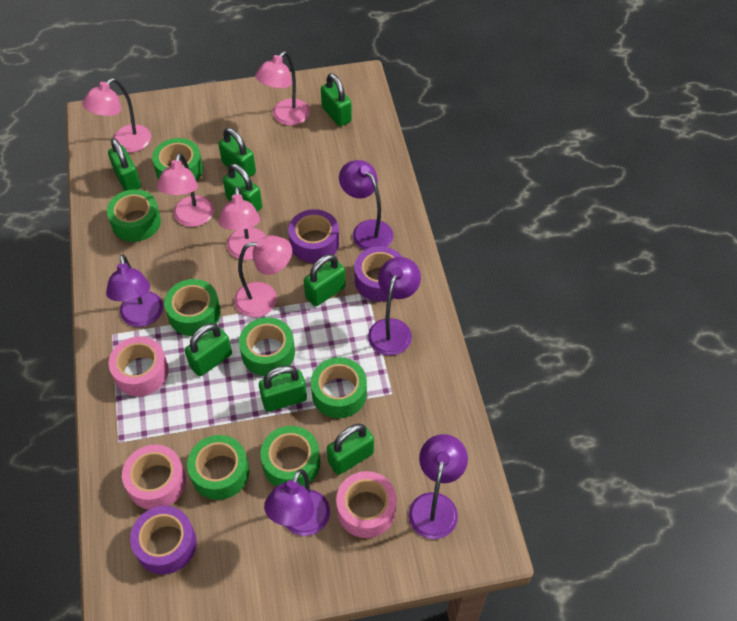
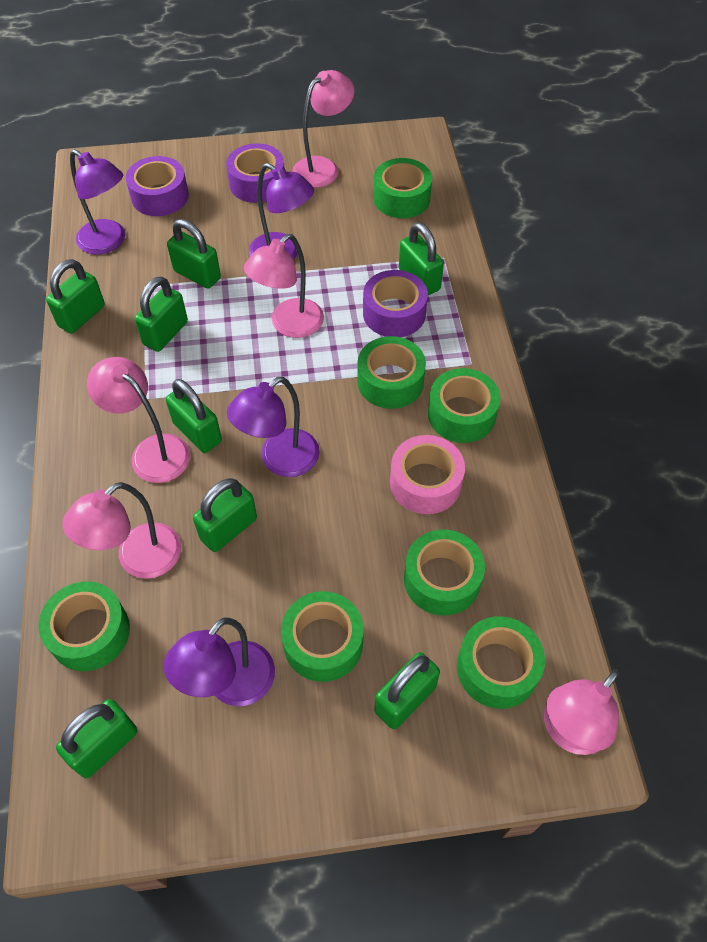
pink tape: [108,336,169,396] [122,444,186,510] [336,471,397,538] = 3 -> [390,435,465,514] = 1
purple lamp: [106,255,163,327] [264,469,330,536] [339,160,393,250] [368,257,421,356] [409,434,468,539] = 5 -> [70,149,125,255] [164,618,275,706] [227,377,320,477] [249,163,314,260] = 4

